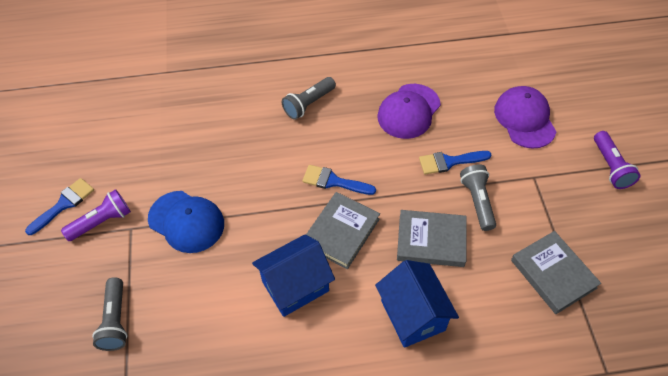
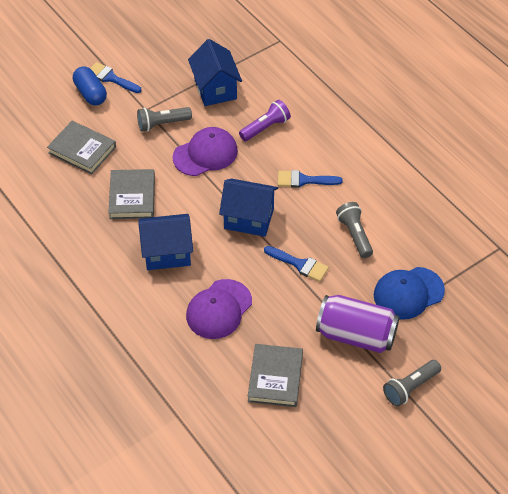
blue capsule: none = 0 -> [73,66,107,106] = 1
blue house: [252,234,335,317] [375,260,459,348] = 2 -> [138,214,193,270] [188,39,242,106] [219,178,278,237] = 3
purple can: none = 0 -> [316,295,400,353] = 1
purple flashlight: [61,189,131,241] [594,131,640,189] = 2 -> [239,100,291,141] = 1

